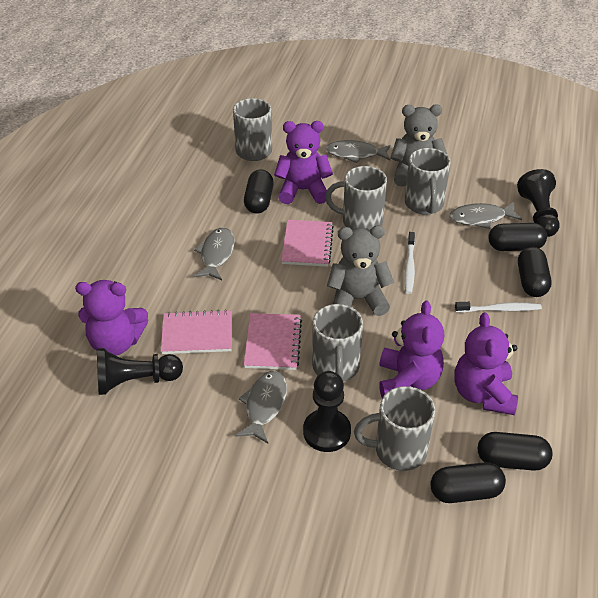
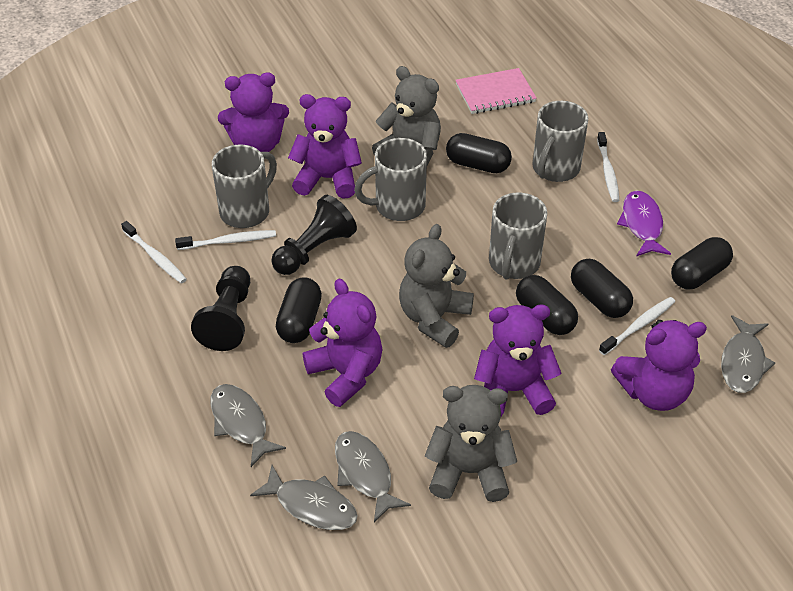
black pawn: [97,348,183,395] [303,371,351,452] [517,169,560,237] = 3 -> [191,266,250,351] [271,195,357,275] = 2
grey mug: [233,98,272,161] [312,304,363,382] [325,166,387,230] [354,386,435,471] [405,148,451,215] = 5 -> [212,144,277,228] [354,138,427,221] [489,193,547,280] [532,101,588,182] = 4
grey teddy bear: [327,226,394,316] [390,105,447,187] = 2 -> [372,66,441,165] [399,224,474,348] [425,385,517,502] = 3
pink notebook: [161,309,232,354] [244,313,302,370] [281,220,334,267] = 3 -> [455,68,537,114] = 1
purple fish: none = 0 -> [617,190,671,256] = 1
purple teddy bear: [75,280,148,356] [274,121,333,204] [379,300,444,398] [455,313,518,415] = 4 -> [218,73,289,152] [288,94,362,199] [303,279,383,407] [474,304,562,416] [611,320,707,411] = 5
white toothbrush: [404,232,415,294] [455,302,542,313] = 2 -> [121,221,187,283] [175,230,276,250] [597,132,619,202] [599,297,675,355] = 4

